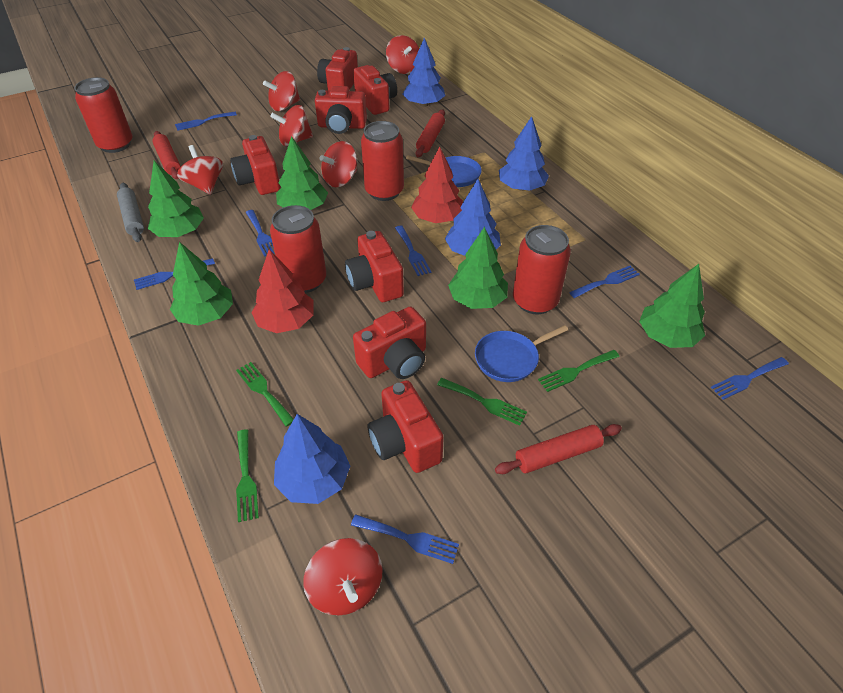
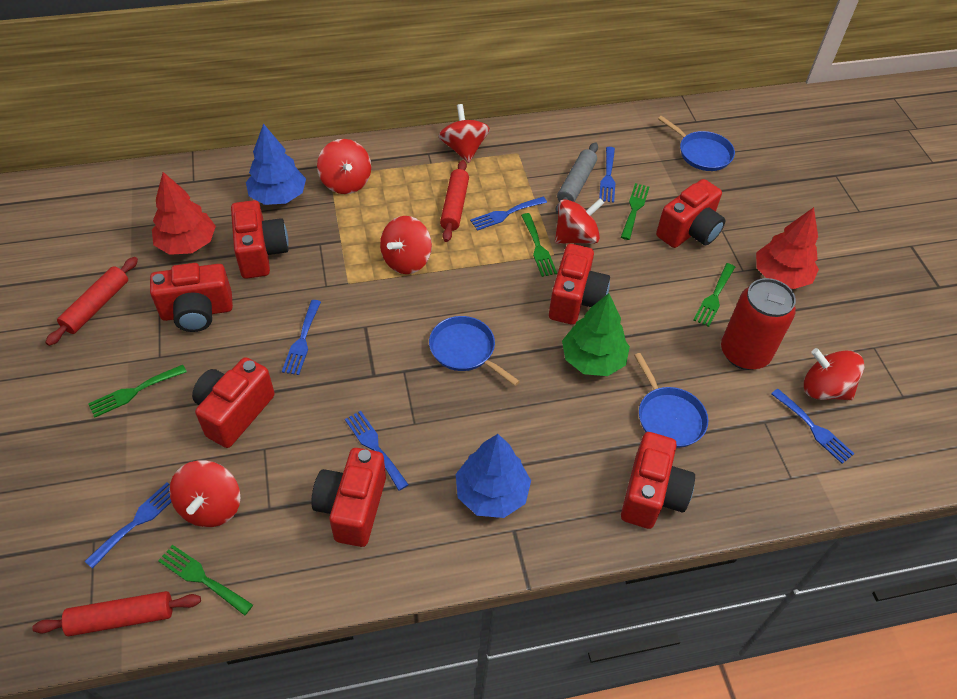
blue fork: [134,258,215,290] [175,112,237,131] [246,210,274,257] [351,514,459,564] [395,225,432,276] [569,266,640,298] [711,357,789,400] = 7 -> [85,482,171,569] [282,300,321,375] [345,411,409,491] [470,197,547,231] [599,147,615,203] [771,389,855,464] = 6
blue pan: [406,155,482,187] [475,325,568,382] = 2 -> [429,316,520,386] [634,353,708,448] [658,116,735,171] = 3
blue tree: [274,414,350,504] [403,38,445,107] [445,179,501,256] [499,116,549,191] = 4 -> [246,124,306,205] [456,434,531,518] = 2
green fork: [236,362,294,427] [236,429,259,522] [437,378,527,426] [538,350,620,392] = 4 -> [88,365,187,418] [158,545,253,616] [521,213,557,277] [621,183,649,240] [694,263,735,327] = 5
green tree: [148,160,204,237] [170,242,233,326] [276,136,328,210] [448,227,508,309] [639,264,705,348] = 5 -> [562,293,630,376] = 1
red can: [74,77,133,153] [270,205,326,293] [361,121,404,201] [513,225,571,314] = 4 -> [721,278,796,370] = 1

